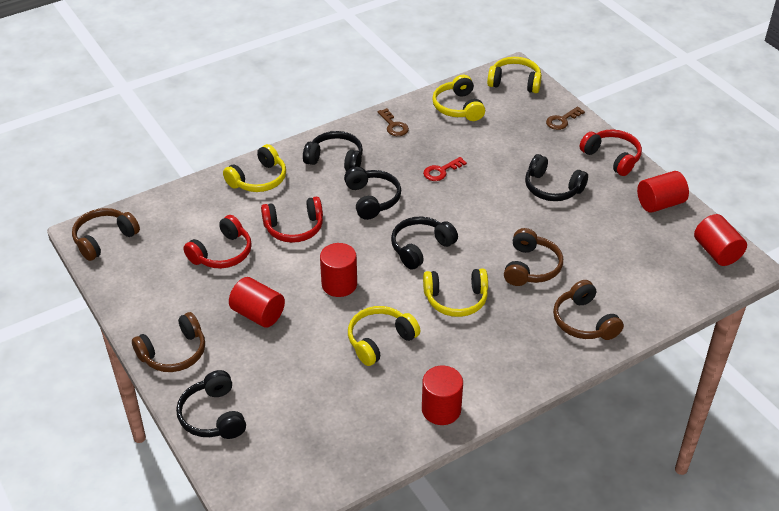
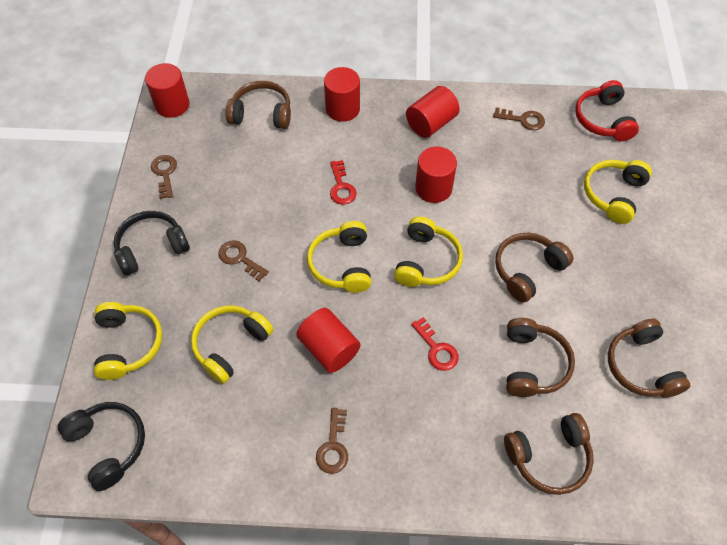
black headphones: [176,370,246,439] [303,131,363,171] [344,167,401,220] [391,217,458,269] [525,154,588,201] = 5 -> [58,402,145,491] [114,211,190,276] = 2
brown headphones: [72,208,140,261] [132,312,205,372] [504,228,563,286] [553,280,624,340] = 4 -> [225,81,291,129] [495,233,574,303] [504,413,594,495] [506,318,575,397] [608,319,690,398] = 5
brown key: [377,108,409,136] [546,107,585,130] = 2 -> [151,155,177,199] [218,240,269,281] [316,408,348,474] [493,107,545,130] = 4
red headphones: [183,215,252,269] [261,197,323,243] [580,129,642,176] = 3 -> [575,80,639,141] = 1
red key: [423,157,467,181] = 1 -> [330,160,357,205] [411,317,458,371] = 2

